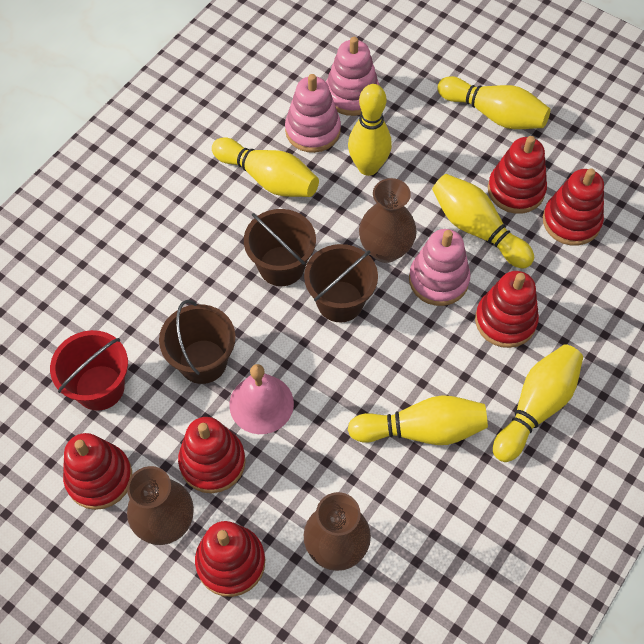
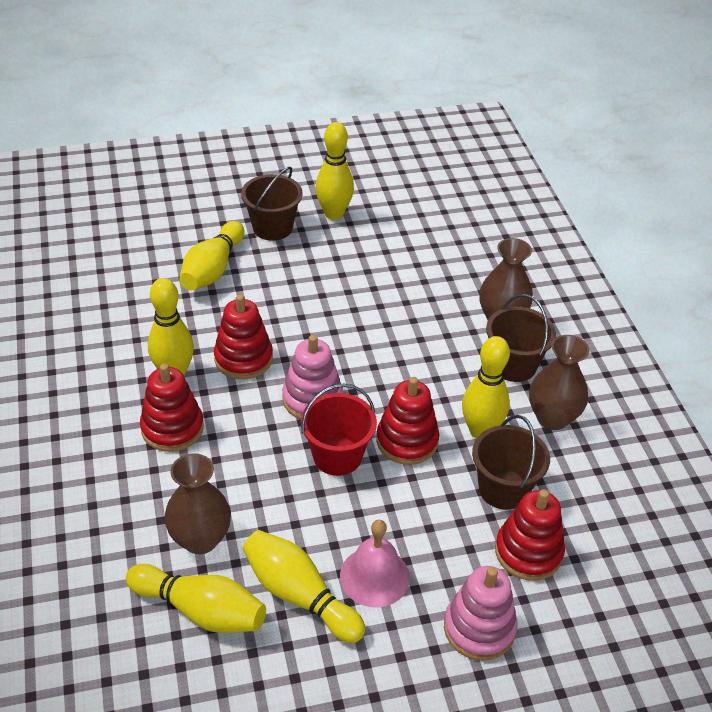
pink stacking toy: [285,74,341,153] [326,37,379,116] [409,229,470,306] = 3 -> [282,335,343,419] [444,566,518,661] = 2
red stacking toy: [63,433,132,510] [178,417,246,493] [195,521,265,597] [475,271,539,348] [488,136,547,214] [543,168,604,246] = 6 -> [140,363,204,452] [214,294,273,379] [376,377,439,465] [495,489,565,581] = 4

